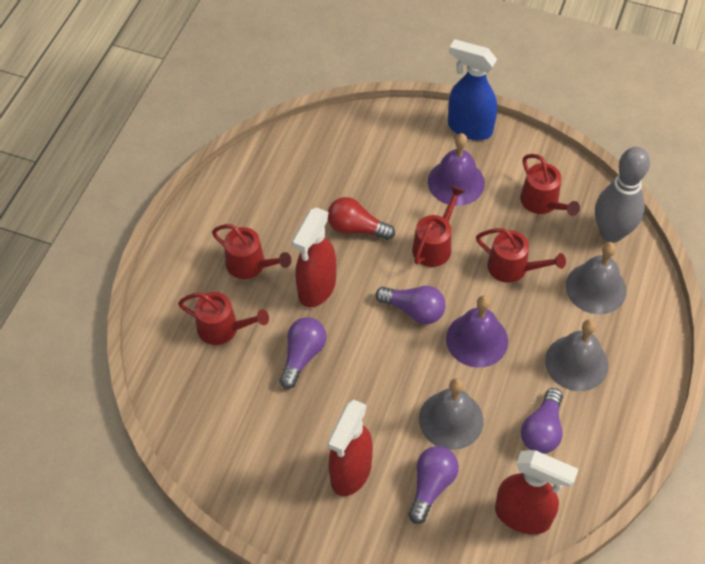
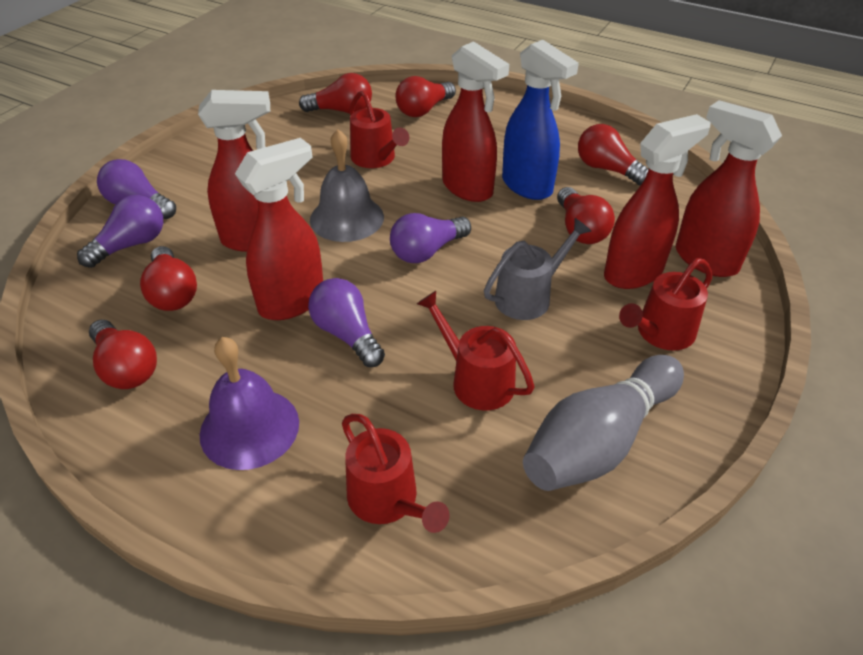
grey bell: [419,378,484,450] [545,319,608,391] [566,242,627,314] = 3 -> [310,129,384,242] = 1
grey watering can: none = 0 -> [484,218,591,320] = 1
purple bell: [428,133,485,206] [446,295,508,368] = 2 -> [200,337,299,470] = 1
red light bulb: [328,197,395,240] = 1 -> [89,320,157,389] [140,246,197,311] [299,73,372,114] [395,76,456,117] [557,187,615,244] [578,124,649,185] = 6
red spray bottle: [292,208,336,307] [327,400,373,496] [495,450,579,534] = 3 -> [198,90,270,252] [235,138,323,320] [442,41,509,202] [604,114,711,289] [676,100,782,277] = 5
red watering can: [178,292,269,345] [212,224,291,279] [412,186,465,267] [476,228,566,283] [520,154,580,216] = 5 -> [342,414,450,533] [349,90,409,168] [417,291,534,411] [619,258,712,351] = 4

